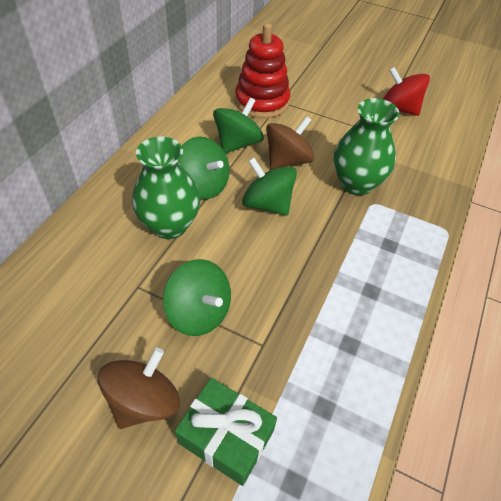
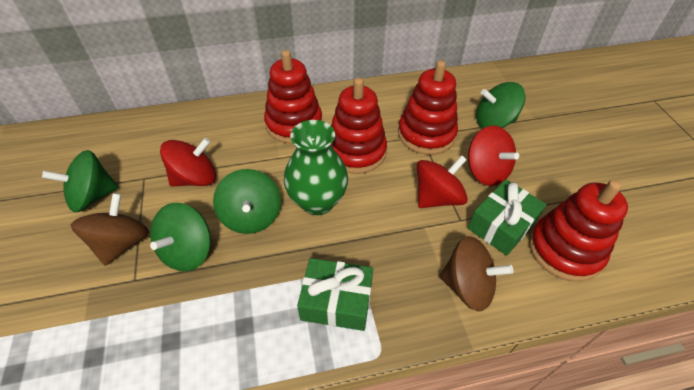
green gift: [175,378,277,486] = 1 -> [297,258,373,331] [468,180,547,256] = 2
green vase: [132,137,200,239] [334,98,400,195] = 2 -> [284,120,348,215] = 1
red spinning top: [383,67,430,116] = 1 -> [160,138,216,187] [417,155,468,208] [468,126,519,186] = 3
red stacking toy: [235,23,290,118] = 1 -> [264,50,322,144] [331,78,387,174] [398,60,458,155] [529,180,628,282] = 4

